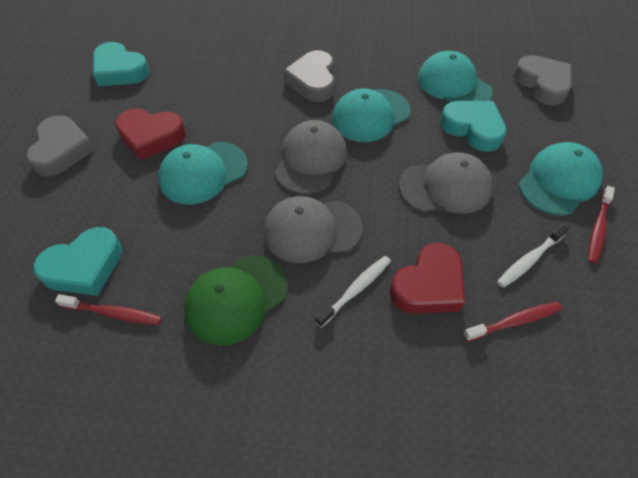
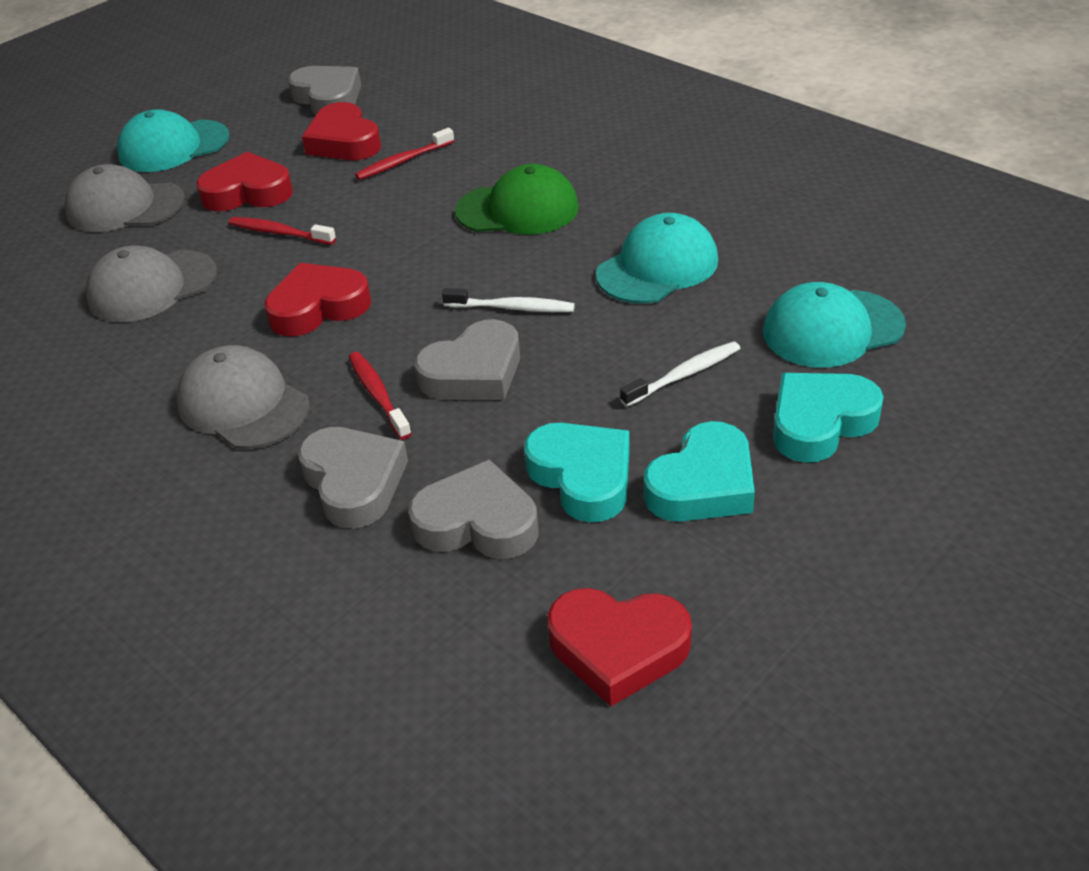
grey heart: [26,115,95,177] [283,50,335,102] [514,55,572,105] = 3 -> [288,66,361,115] [298,427,408,528] [408,459,538,559] [415,319,520,400] = 4
red heart: [115,109,186,161] [390,243,465,314] = 2 -> [196,152,293,211] [264,263,371,337] [302,102,381,160] [547,588,692,706] = 4
turquoise cap: [158,142,248,205] [332,89,411,142] [418,51,493,103] [519,142,603,216] = 4 -> [117,109,230,172] [596,213,718,304] [763,282,906,368] = 3

